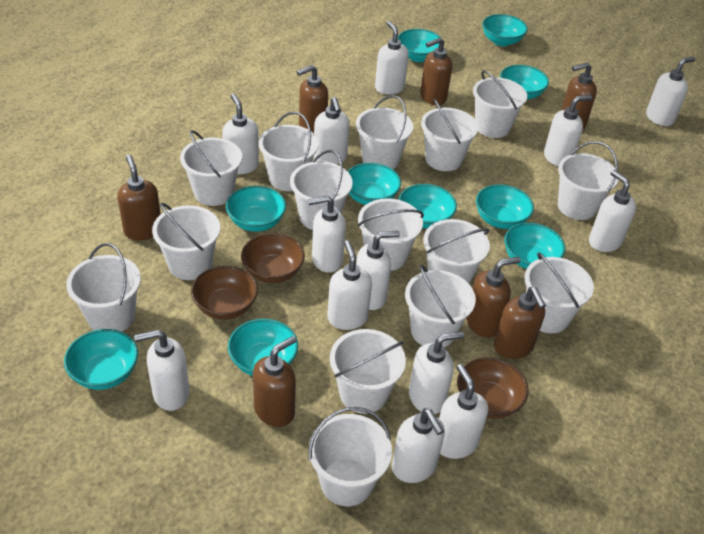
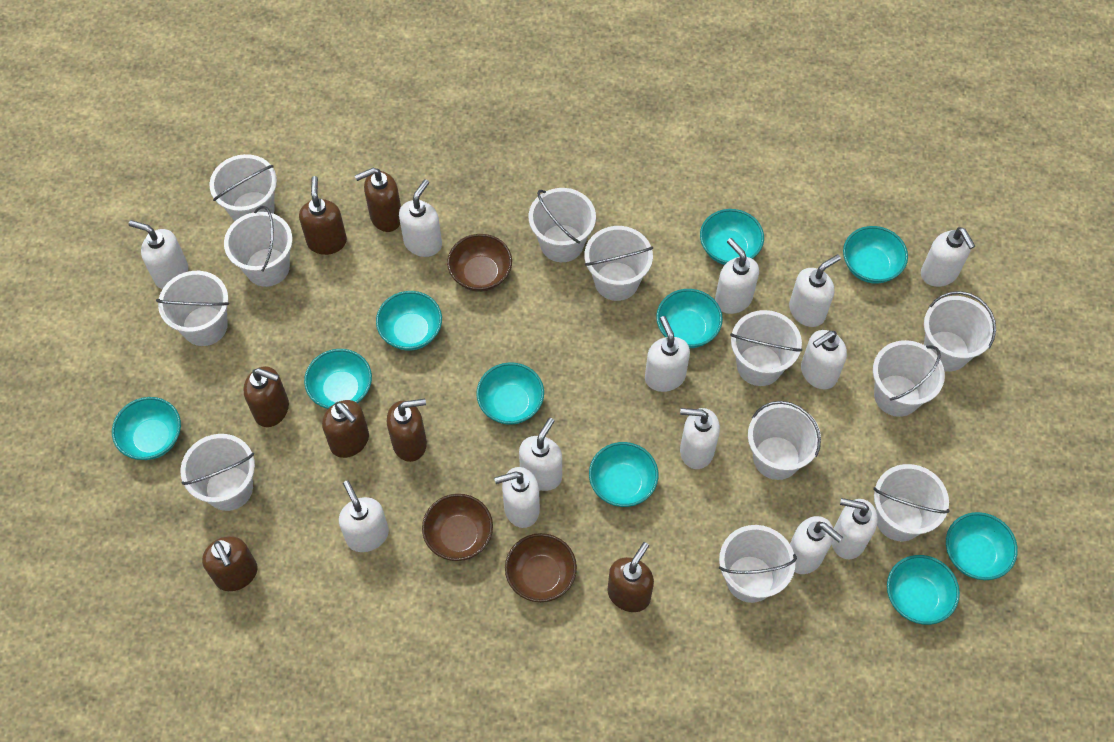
white bucket: [66,243,141,332] [152,203,220,280] [180,130,242,206] [259,111,319,191] [290,150,353,230] [309,407,392,506] [330,329,406,414] [356,95,413,169] [358,198,424,271] [405,265,476,347] [421,99,478,171] [423,219,490,284] [473,70,527,138] [524,252,594,333] [558,141,618,220] = 15 -> [156,271,229,346] [181,434,255,511] [210,154,277,221] [224,206,293,287] [529,188,596,262] [585,226,653,301] [719,525,797,603] [730,310,803,386] [748,401,821,480] [873,340,945,417] [873,464,949,541] [924,291,996,372] = 12

